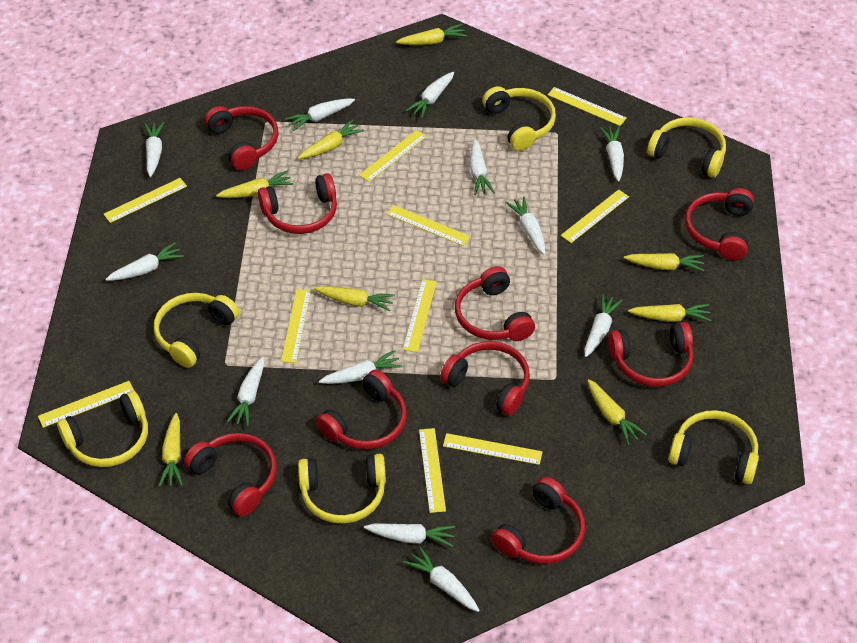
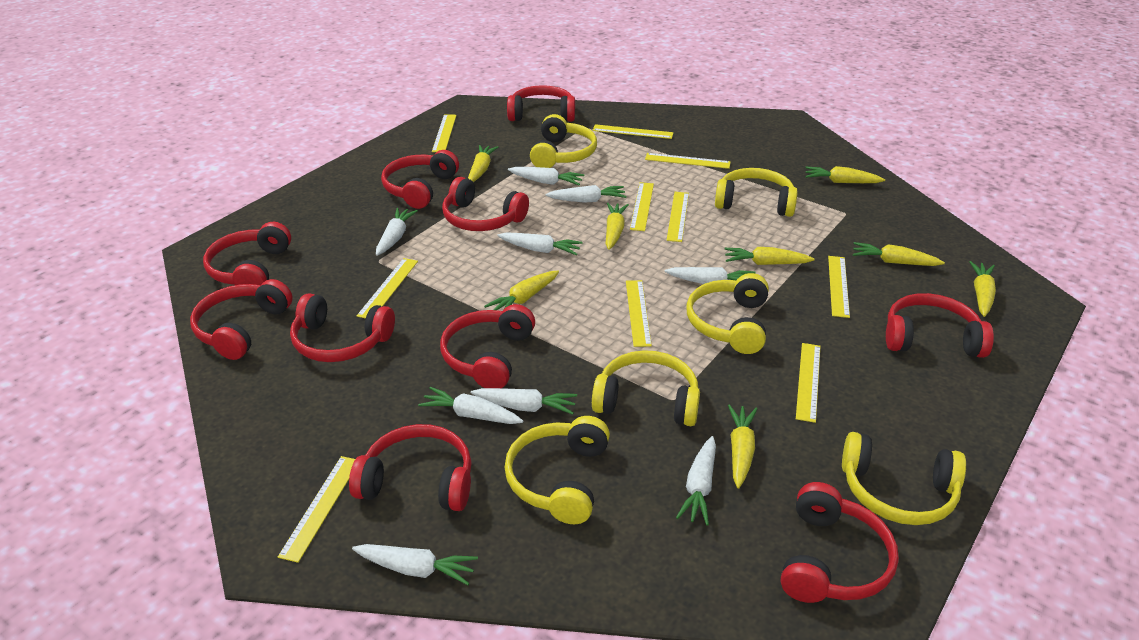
red headphones: [184,433,277,516] [205,106,278,170] [258,173,337,234] [316,370,407,449] [440,341,530,416] [455,266,535,341] [492,477,585,564] [608,322,694,387] [685,188,754,260] = 9 -> [190,279,293,360] [203,222,291,285] [290,293,395,362] [349,424,472,511] [381,150,459,209] [440,304,535,388] [442,177,529,231] [507,85,575,122] [781,482,899,603] [886,293,994,358] = 10
white carrot: [106,242,184,281] [144,122,164,177] [227,357,264,426] [285,99,355,131] [319,350,402,384] [364,523,455,547] [403,546,480,612] [406,72,454,118] [470,139,495,195] [505,197,545,255] [585,294,623,357] [600,126,624,182] = 12 -> [352,544,478,585] [376,208,418,256] [418,387,523,424] [471,388,577,415] [497,232,583,255] [508,167,584,185] [546,185,626,203] [664,267,756,284] [676,436,716,525] = 9

